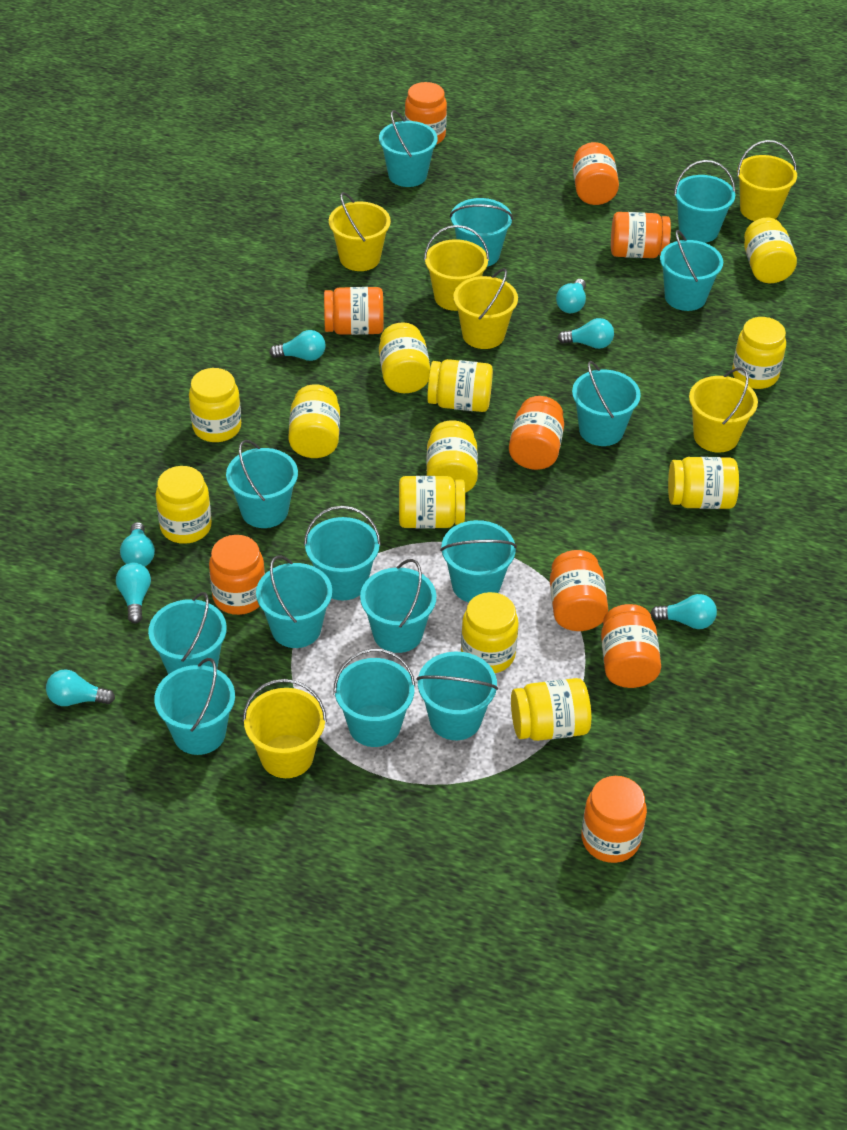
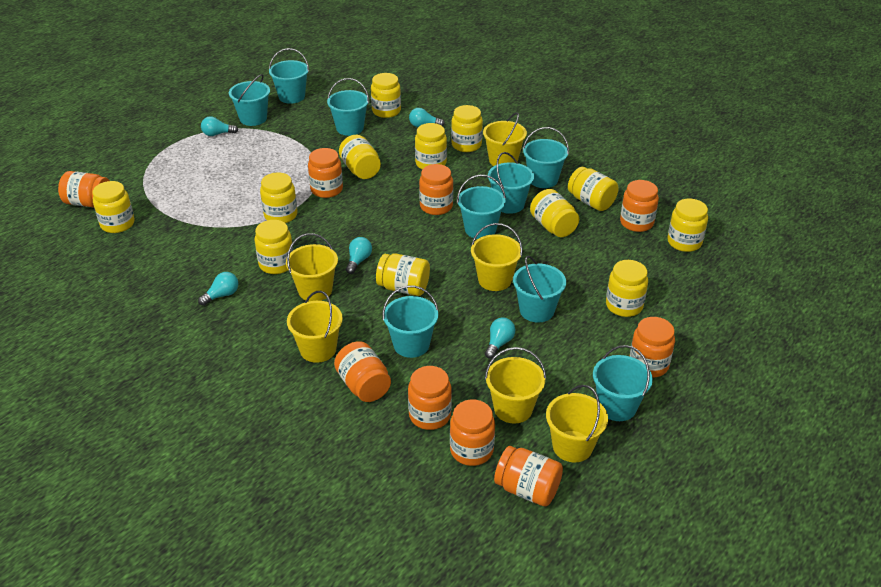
turquoise bucket: [148,592,227,674] [154,658,235,755] [226,440,298,528] [256,555,332,648] [304,506,381,600] [333,649,415,747] [360,559,436,653] [379,110,437,187] [417,652,498,740] [440,520,517,602] [450,198,513,267] [572,361,641,446] [660,230,723,311] [674,160,736,243] = 14 -> [229,74,270,126] [269,48,309,104] [327,78,369,136] [382,285,439,358] [457,175,506,239] [488,152,534,214] [513,255,566,323] [523,127,569,188] [593,345,653,421] = 9
turquoise light bulb: [46,669,115,706] [116,563,151,623] [120,522,155,567] [269,330,326,361] [556,279,586,313] [558,318,614,349] [651,594,717,629] = 7 -> [198,272,238,306] [201,116,238,136] [346,237,372,274] [409,108,445,127] [485,318,516,359] = 5

